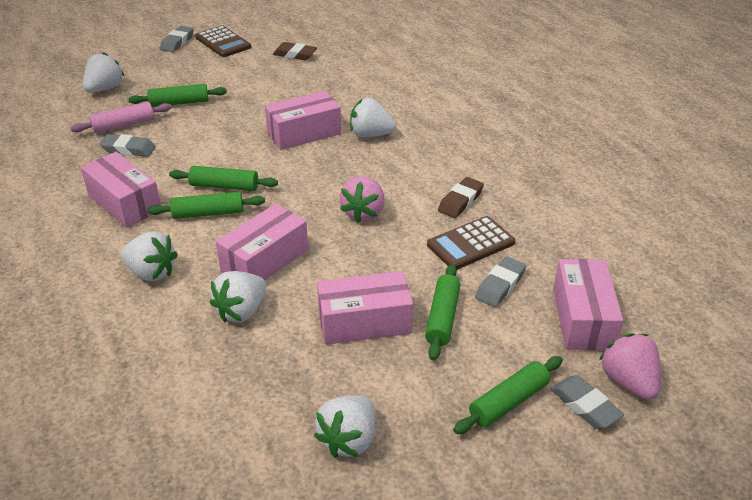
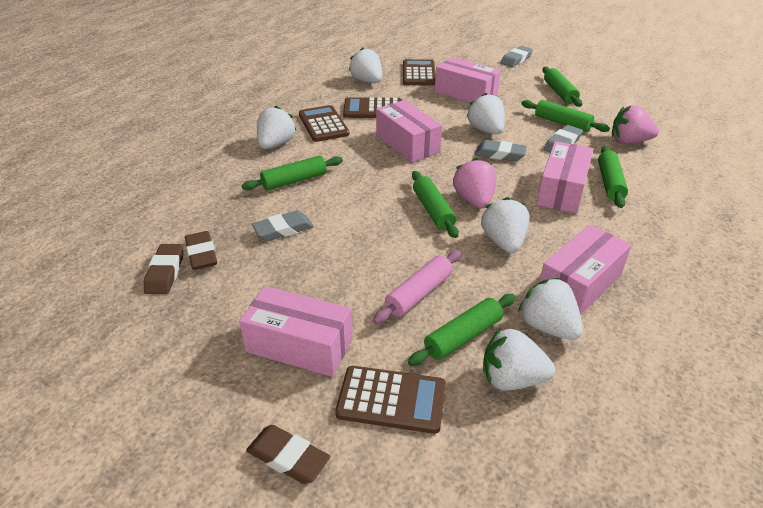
brown calculator: [195,25,251,57] [427,216,515,270] = 2 -> [299,105,350,142] [335,366,446,434] [343,97,402,118] [403,59,436,86] = 4
brown eraser: [273,42,317,60] [438,177,484,218] = 2 -> [144,244,183,294] [185,231,217,270] [246,425,330,484] = 3
green rolling pin: [129,84,227,107] [147,192,265,219] [169,166,278,191] [425,264,460,360] [453,356,563,434] = 5 -> [242,156,343,191] [408,294,515,366] [412,171,459,238] [522,100,610,132] [542,67,582,107] [598,146,628,208] = 6
white strawberry: [83,52,124,93] [121,231,178,281] [210,271,266,322] [314,396,375,458] [350,98,397,137] = 5 -> [257,106,296,149] [349,48,382,83] [466,93,505,135] [481,197,530,253] [483,328,556,390] [518,278,583,340] = 6

